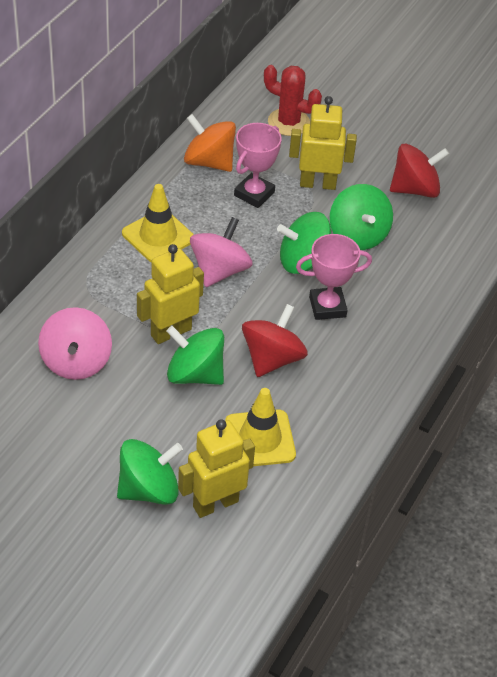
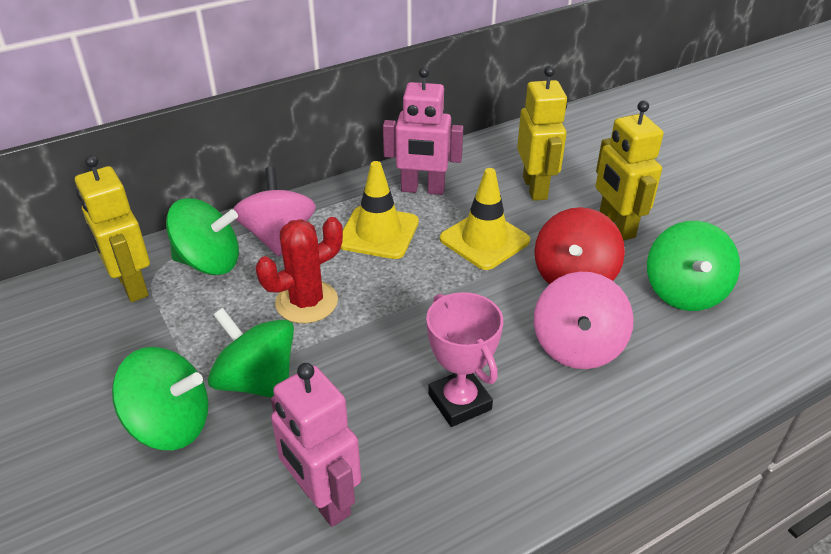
orange spinning top: [184,114,236,172] = 1 -> none = 0
pink robot: none = 0 -> [271,363,361,527] [383,67,463,195] = 2
pink trophy: [234,123,282,208] [296,234,372,320] = 2 -> [426,292,503,427] = 1
red spinning top: [242,304,308,377] [390,143,449,198] = 2 -> [534,207,625,284] = 1

